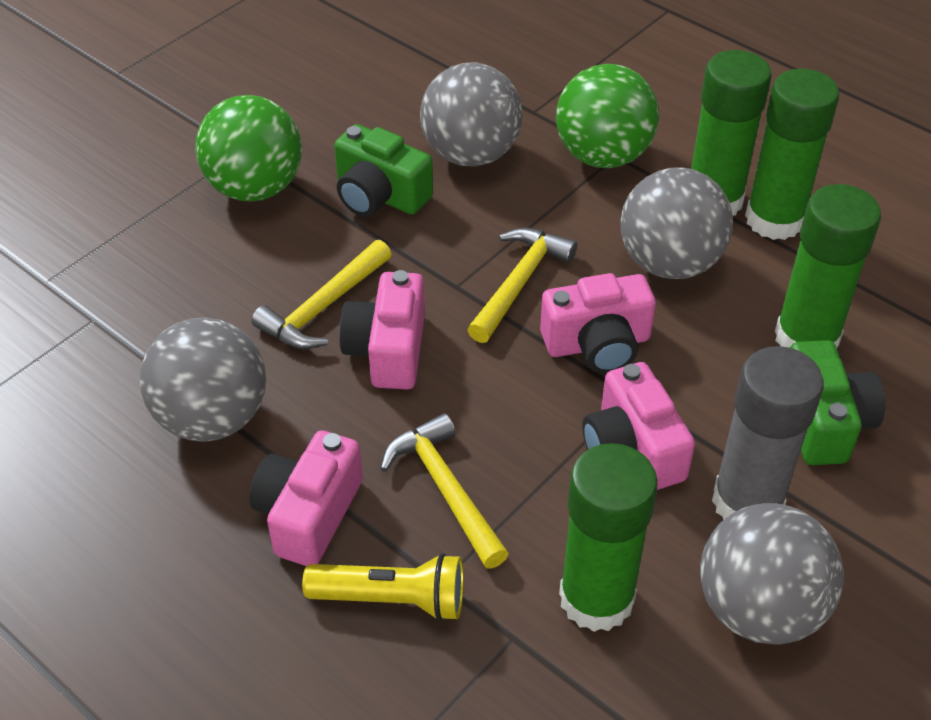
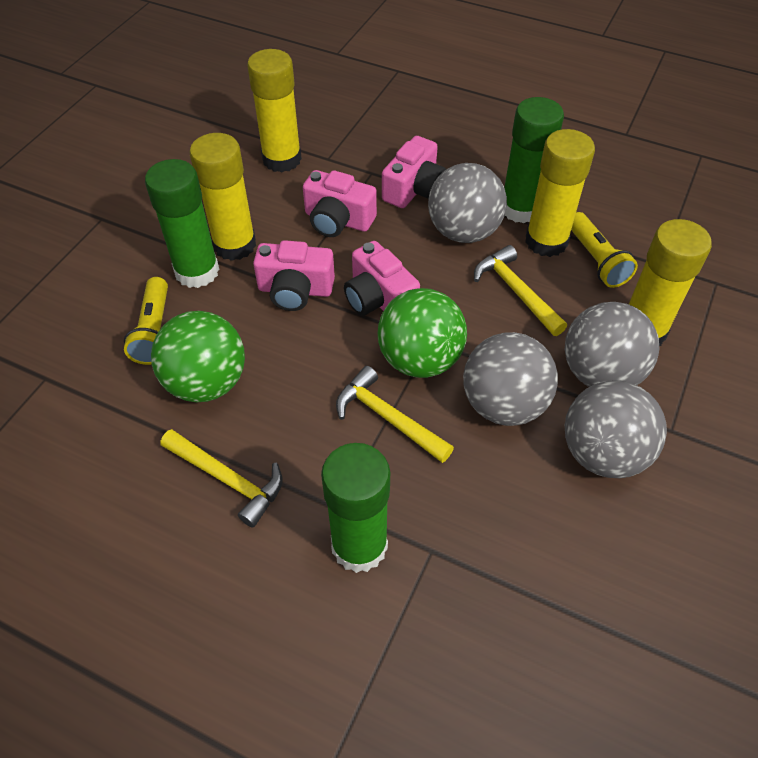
green camera: [334,124,433,217] [790,340,885,465] = 2 -> none = 0
green glue stick: [559,443,658,632] [691,50,772,216] [745,69,840,240] [775,184,881,348] = 4 -> [145,159,219,288] [321,443,390,573] [504,97,564,223] = 3
grey glue stick: [712,346,824,520] = 1 -> none = 0
yellow flashlight: [302,553,464,621] = 1 -> [124,277,168,365] [571,212,638,288] = 2
yellow glue stick: none = 0 -> [190,133,256,261] [247,49,302,173] [525,129,595,257] [629,219,712,346] = 4

